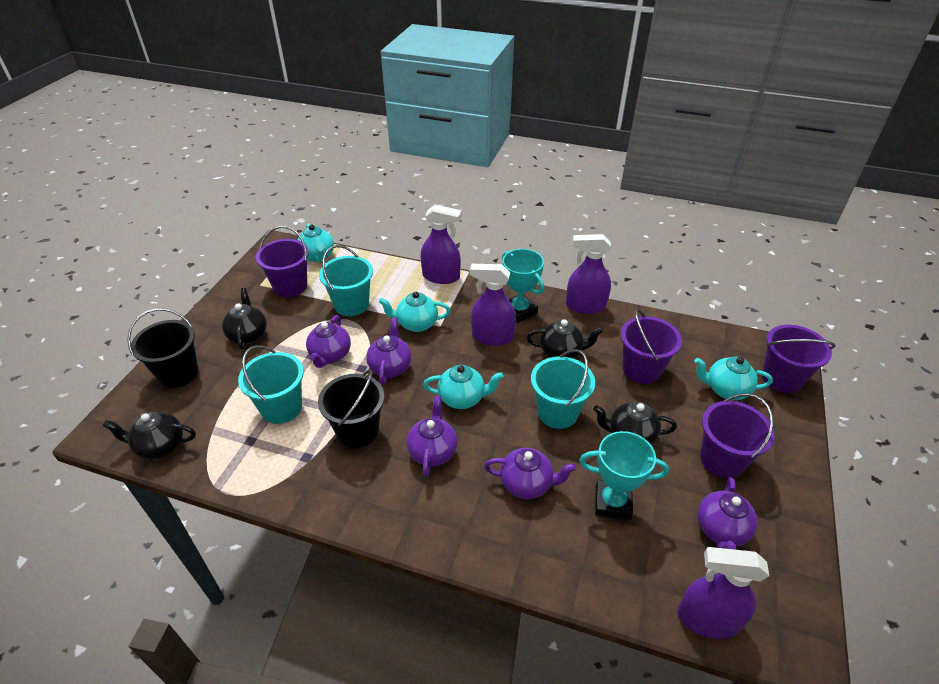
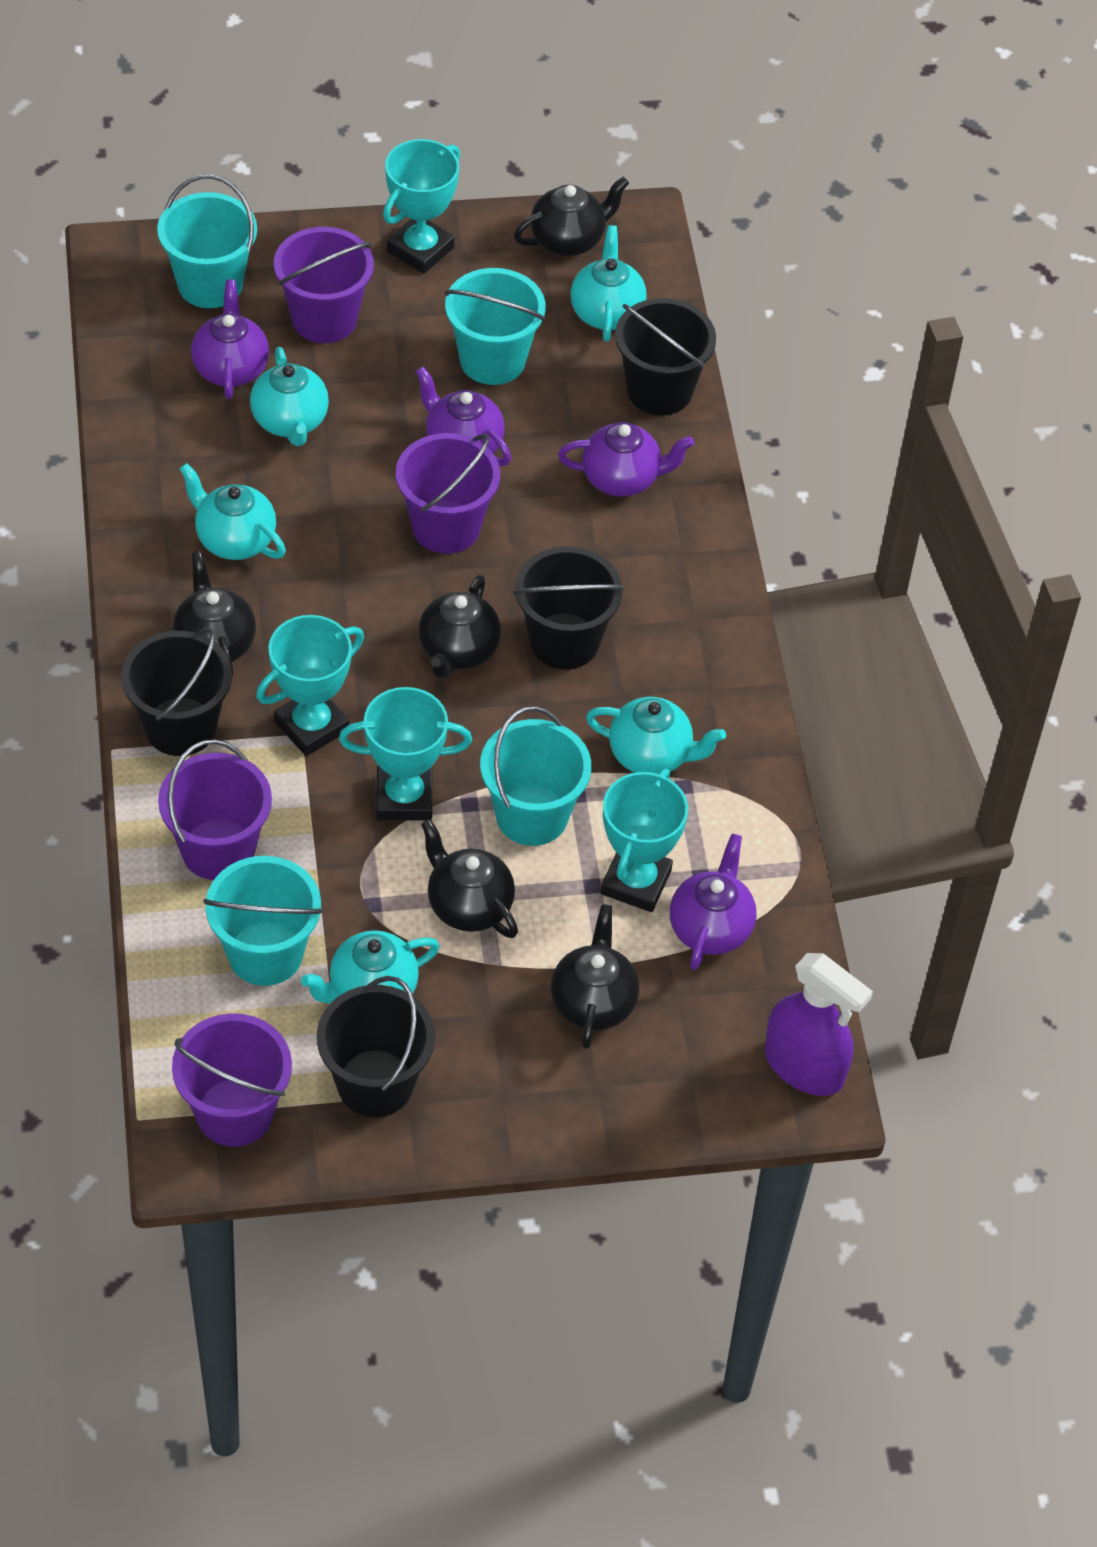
black bucket: [127,308,198,388] [318,369,385,448] = 2 -> [121,628,232,756] [317,976,435,1117] [513,546,624,669] [615,298,716,415] = 4
black teapot: [103,412,196,460] [222,288,267,350] [527,319,603,358] [593,402,677,445] = 4 -> [173,551,256,677] [419,575,501,678] [421,819,518,938] [514,177,629,256] [551,904,639,1049] = 5
purple spray bottle: [421,205,462,284] [470,264,516,346] [566,234,611,314] [678,547,769,639] = 4 -> [765,953,873,1096] = 1
purple teapot: [306,315,351,368] [366,317,411,384] [406,395,457,477] [484,448,576,499] [697,477,758,550] = 5 -> [191,280,269,399] [416,366,511,466] [558,422,694,497] [670,834,757,970] = 4
turquoise bucket: [238,345,304,424] [319,245,373,316] [531,349,595,429] = 3 -> [157,175,257,308] [204,856,323,986] [445,268,546,385] [480,706,591,846] = 4
turquoise teapot: [297,224,334,262] [379,292,451,332] [423,365,503,409] [695,356,773,400] = 4 -> [180,463,286,560] [250,347,329,446] [301,930,440,1003] [570,225,647,341] [586,697,726,774] = 5
turquoise trophy: [502,249,544,323] [579,431,669,520] = 2 -> [256,615,364,756] [339,687,472,821] [383,139,460,274] [601,769,688,912] = 4

